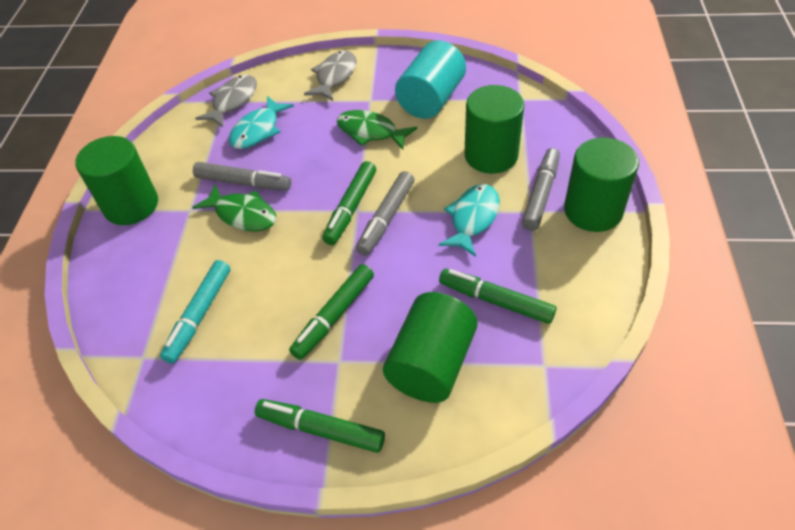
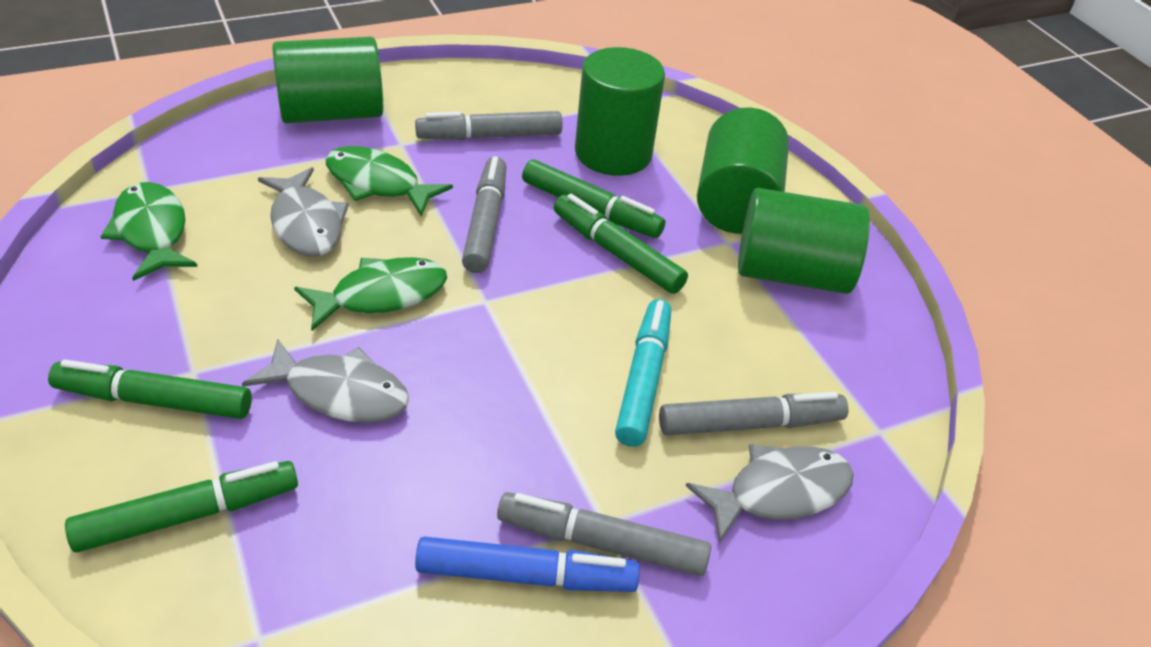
blue marker: none = 0 -> [415,537,640,592] = 1
green fish: [192,184,276,232] [337,110,417,150] = 2 -> [100,182,198,281] [294,257,447,331] [326,146,453,217] = 3
grey fish: [195,75,257,128] [304,51,356,101] = 2 -> [242,338,409,423] [258,167,349,256] [686,444,854,543] = 3
grey marker: [193,162,291,191] [356,171,414,256] [522,148,560,231] = 3 -> [415,111,563,140] [462,156,506,273] [497,492,711,576] [659,392,849,436] = 4
turquoise cylinder: [395,40,466,119] = 1 -> none = 0
turquoise fish: [229,96,294,149] [439,184,500,257] = 2 -> none = 0

